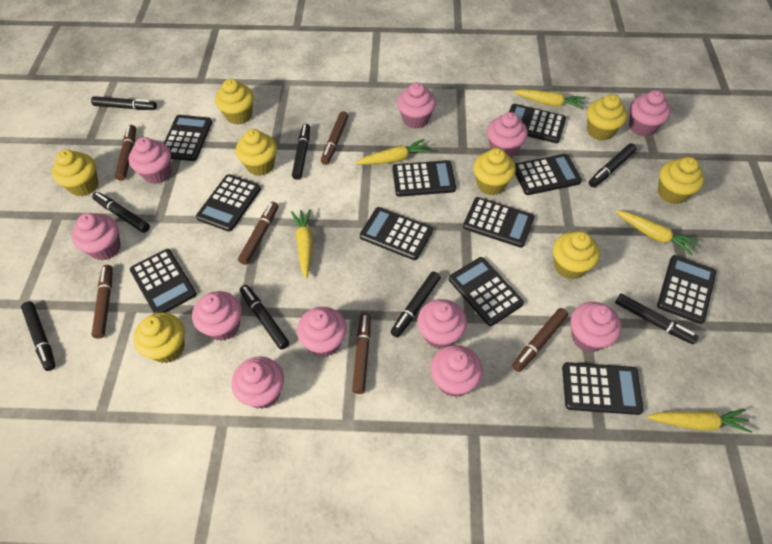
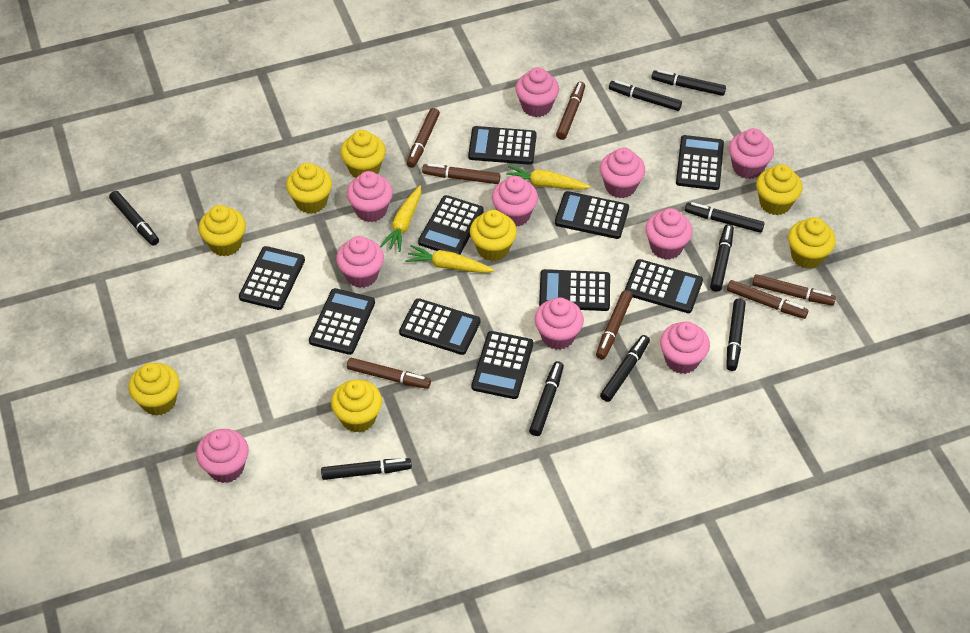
black calculator: [130,249,197,314] [164,115,212,161] [196,174,261,232] [360,207,433,260] [392,160,456,197] [449,257,524,326] [463,197,535,248] [509,104,566,143] [515,154,582,195] [562,362,644,415] [657,255,716,324] = 11 -> [239,246,305,310] [309,288,375,355] [399,298,481,355] [418,195,484,255] [468,126,537,165] [472,331,533,399] [539,269,610,311] [555,191,629,239] [625,259,703,313] [676,135,724,190] = 10
black marker: [21,301,56,371] [91,96,157,110] [92,192,150,233] [240,285,289,350] [292,124,310,180] [391,271,441,337] [589,143,637,187] [615,294,698,345] = 8 -> [109,191,159,245] [321,458,412,480] [529,361,564,436] [600,335,650,402] [609,80,682,111] [652,70,726,96] [685,202,765,233] [710,224,734,292] [726,298,746,371] = 9
brown marker: [91,265,113,339] [115,125,136,181] [238,202,278,265] [321,111,348,165] [352,313,371,394] [512,308,568,372] = 6 -> [347,358,431,389] [407,108,440,168] [422,163,500,184] [556,82,585,140] [596,290,633,359] [727,280,809,319] [752,274,836,306] = 7
pink cupcake: [71,213,121,261] [128,137,171,184] [192,291,242,341] [231,356,284,409] [297,307,347,357] [397,82,436,129] [417,299,467,349] [430,345,483,397] [487,112,528,157] [571,302,622,352] [629,90,671,137] = 11 -> [196,429,249,483] [336,236,384,288] [347,171,393,222] [492,176,538,226] [515,67,559,117] [535,297,584,350] [600,147,645,198] [645,208,693,260] [660,321,710,374] [729,128,774,179] = 10
yellow carrot: [291,209,313,279] [356,139,431,165] [513,89,585,109] [615,210,699,255] [647,409,752,433] = 5 -> [380,186,421,252] [405,245,494,273] [506,166,591,190] = 3

